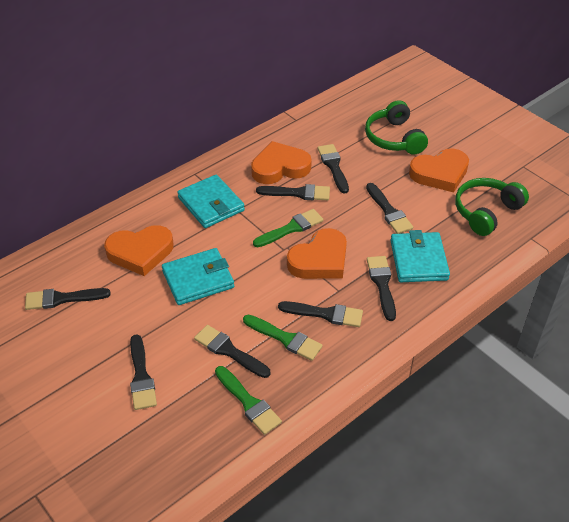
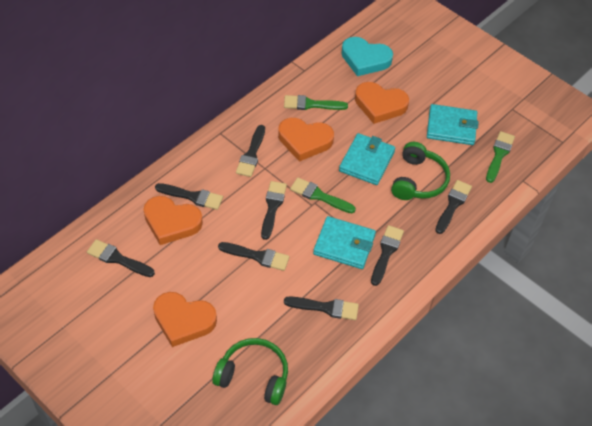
turquoise heart: none = 0 -> [341,37,393,76] = 1

